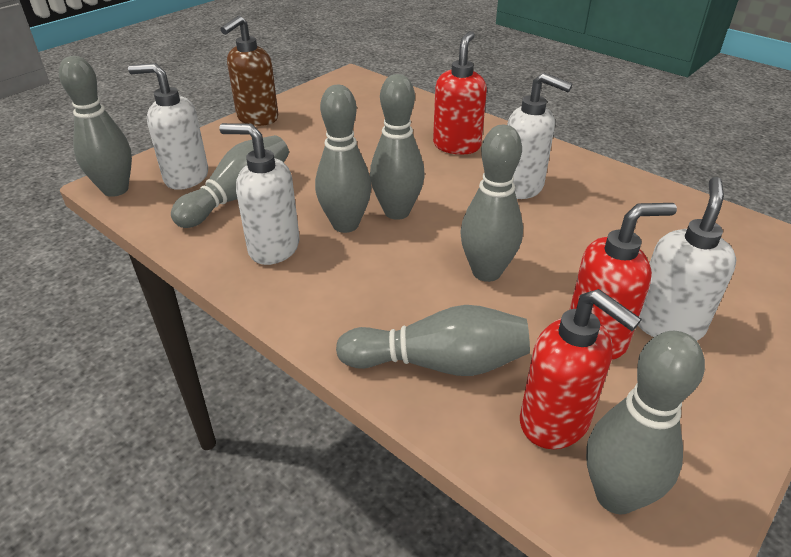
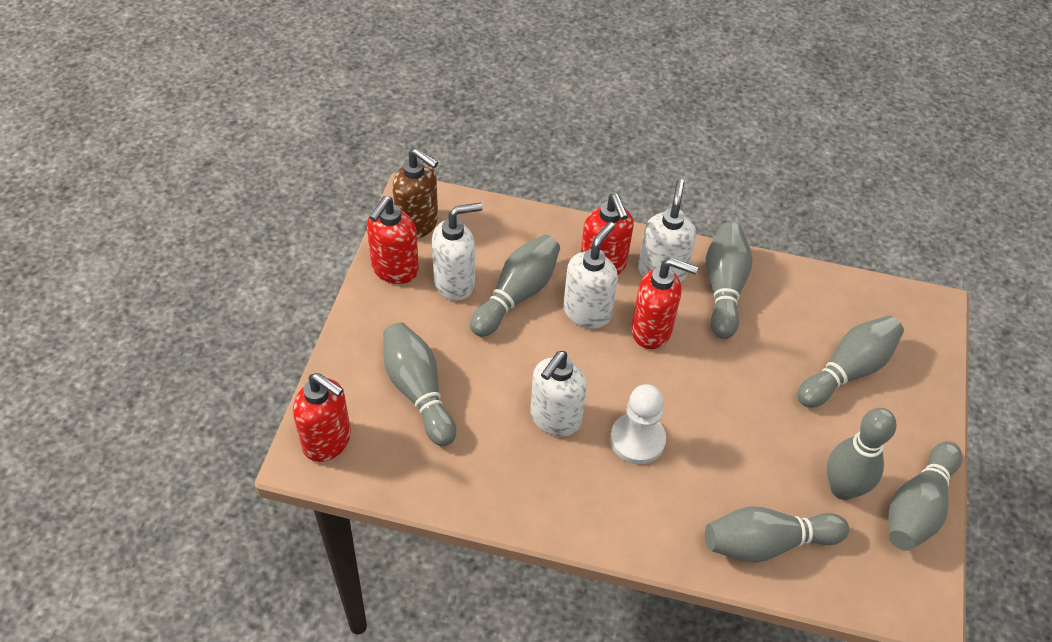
red soap dispenser: [433,31,487,154] [520,289,642,449] [570,203,677,360] = 3 -> [293,373,351,462] [367,196,419,284] [581,194,633,275] [631,258,698,349] = 4
white pawn: none = 0 -> [610,384,666,464] = 1

